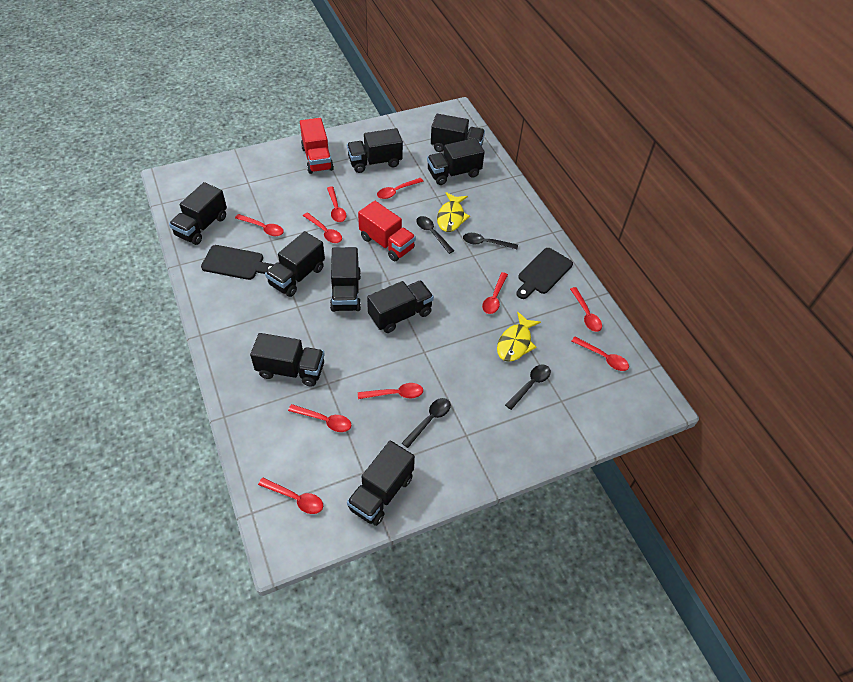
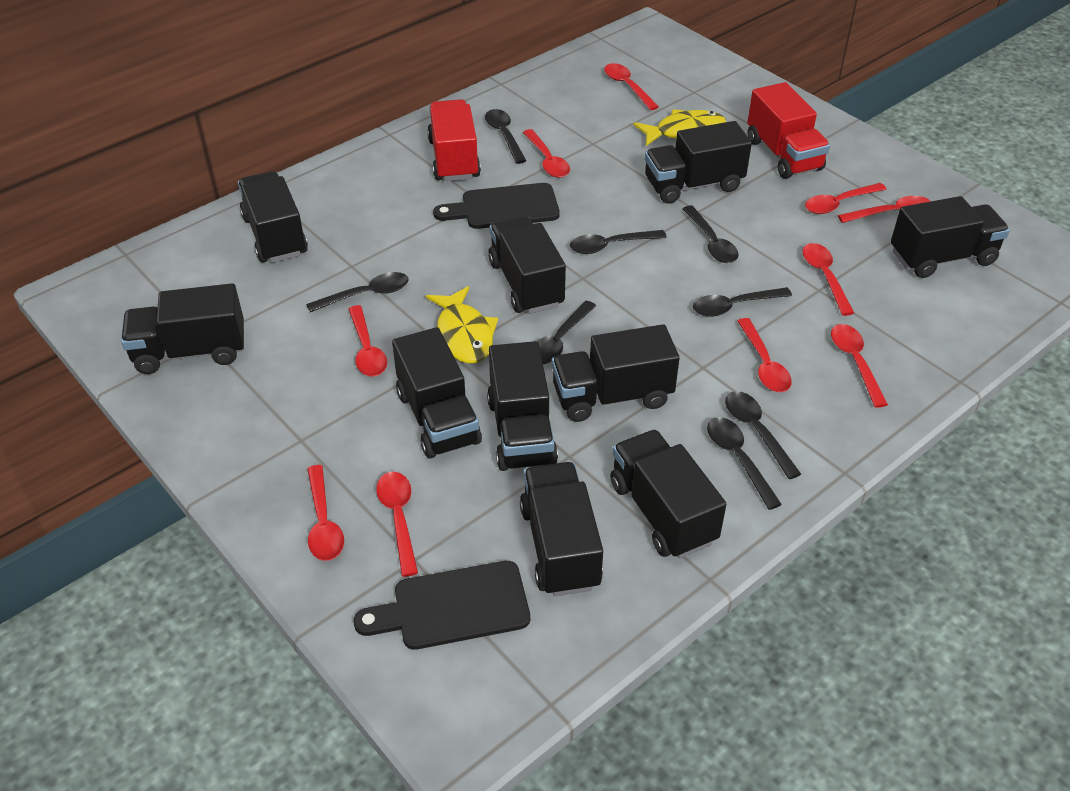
black spoon: [402,398,451,448] [416,216,454,254] [463,233,518,249] [505,364,551,410] = 4 -> [306,272,408,312] [485,109,526,164] [537,301,596,364] [570,230,667,254] [683,205,739,263] [693,287,792,317] [707,417,782,510] [725,391,801,479] = 8
black truck: [169,182,227,245] [250,333,325,387] [265,231,325,297] [330,247,361,312] [347,128,403,173] [347,441,415,526] [367,280,434,333] [427,138,485,185] [431,114,485,152] = 9 -> [121,283,244,374] [238,171,308,263] [392,327,482,459] [487,341,558,471] [488,216,566,314] [520,462,603,596] [552,324,680,422] [610,430,726,559] [645,121,752,204] [891,196,1010,278] = 10

